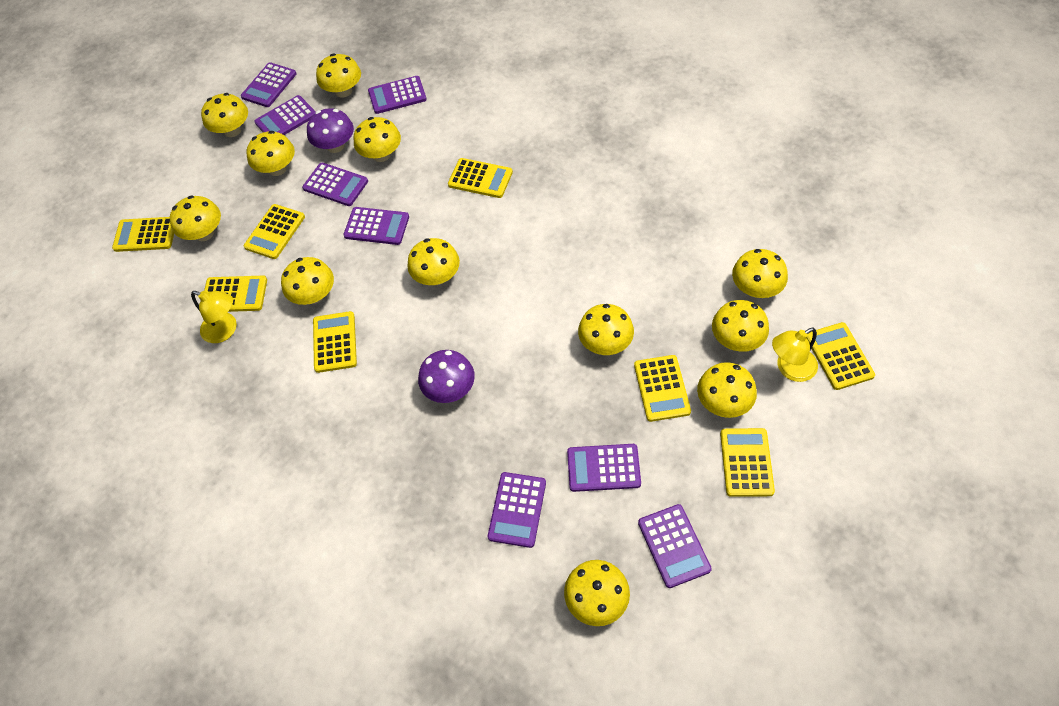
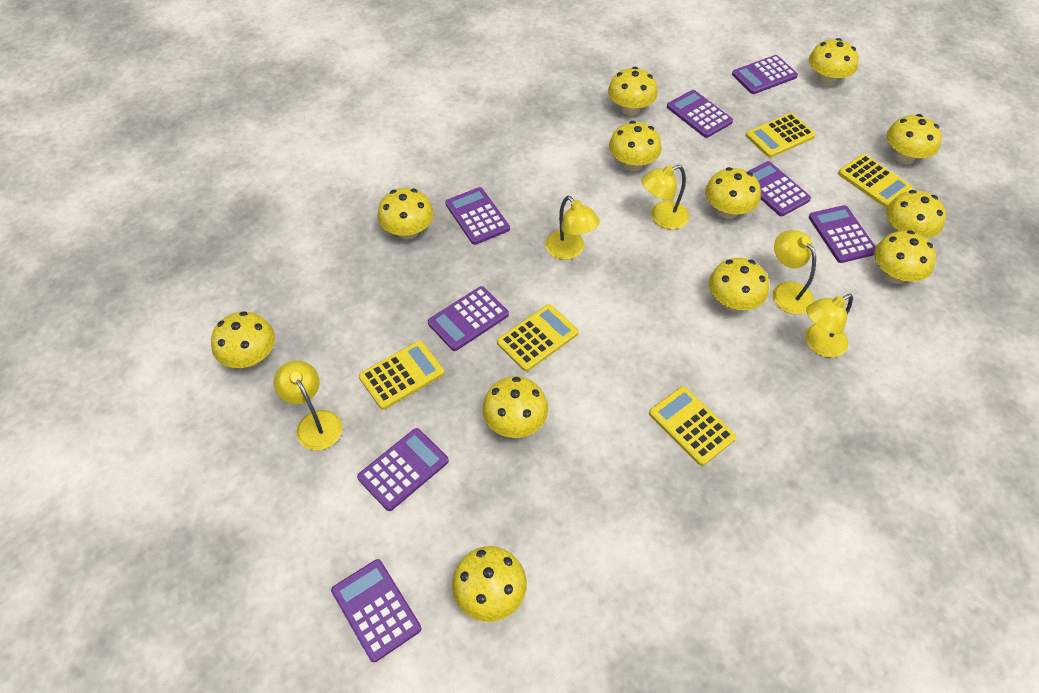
purple mushroom: [307,108,354,153] [418,350,475,403] = 2 -> none = 0
yellow calculator: [112,217,174,252] [204,276,267,312] [243,204,305,259] [313,311,357,373] [448,158,513,198] [634,355,691,422] [720,428,775,497] [807,322,875,390] = 8 -> [359,341,445,410] [497,304,579,371] [649,386,737,466] [746,113,816,158] [838,154,913,208] = 5
yellow lamp: [191,291,237,343] [772,328,818,382] = 2 -> [274,360,343,450] [545,196,600,260] [642,165,689,229] [773,230,816,315] [805,294,853,358] = 5

